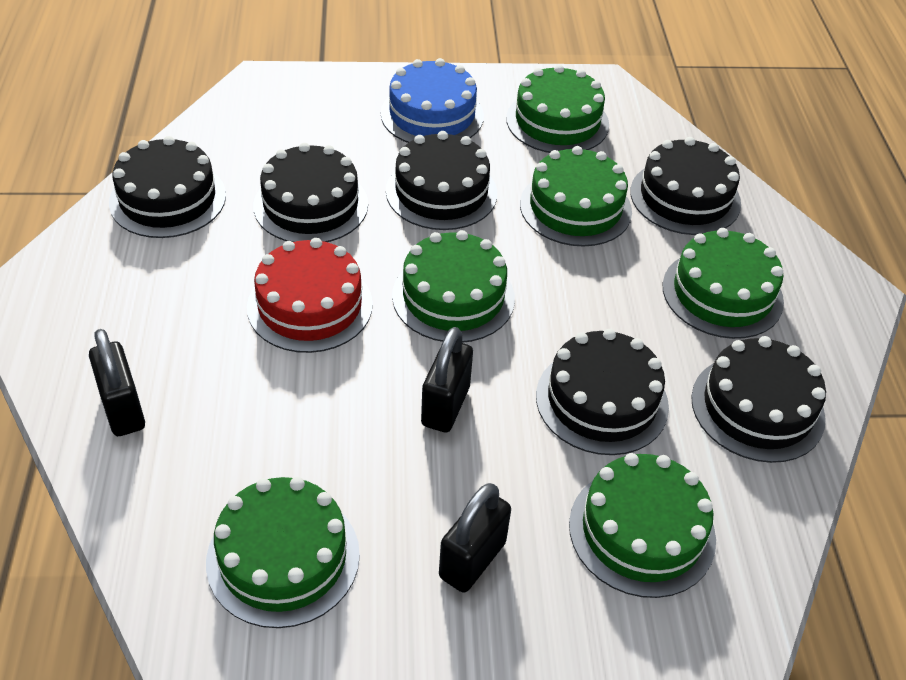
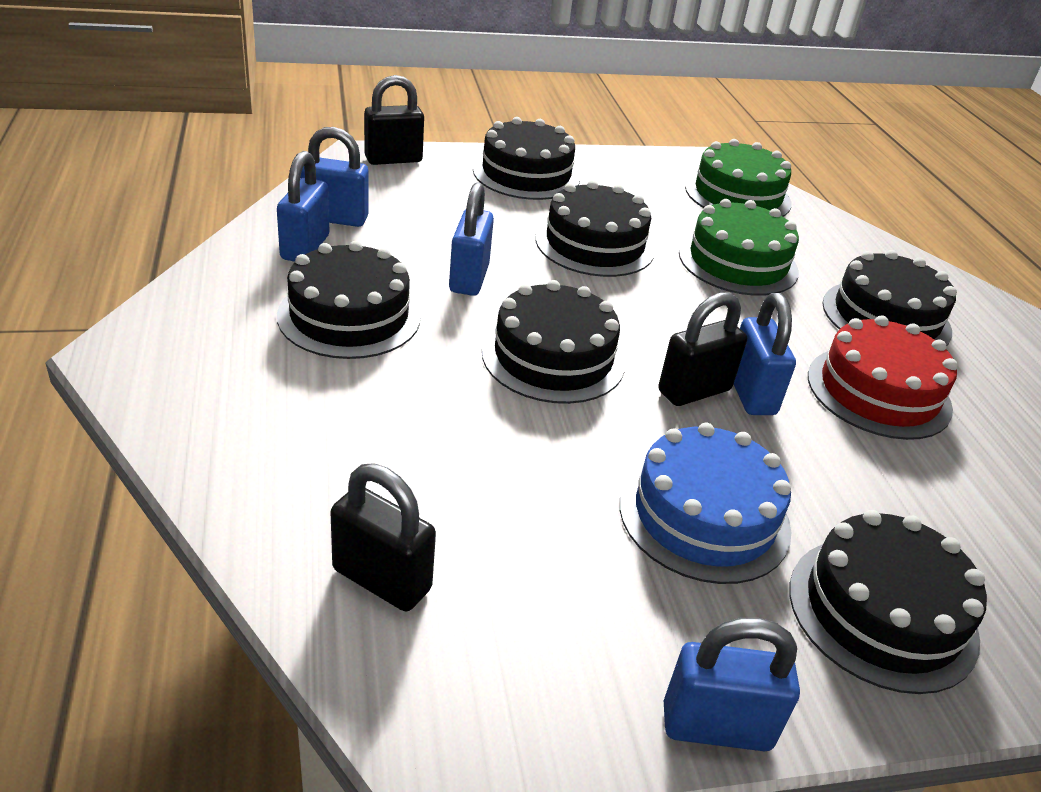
blue padlock: none = 0 -> [277,151,329,262] [301,127,369,227] [449,182,494,296] [664,618,800,751] [734,293,796,415] = 5
green cake: [206,477,360,628] [392,230,515,343] [506,65,609,153] [520,146,632,247] [569,453,716,598] [663,228,784,339] = 6 -> [679,199,799,296] [685,139,791,217] = 2

